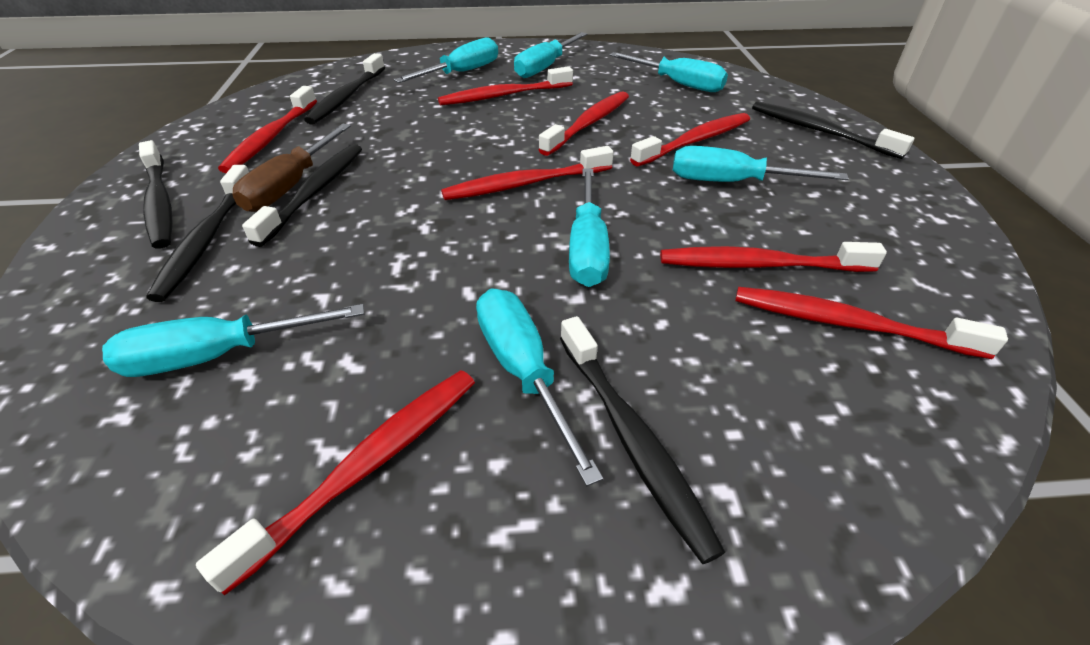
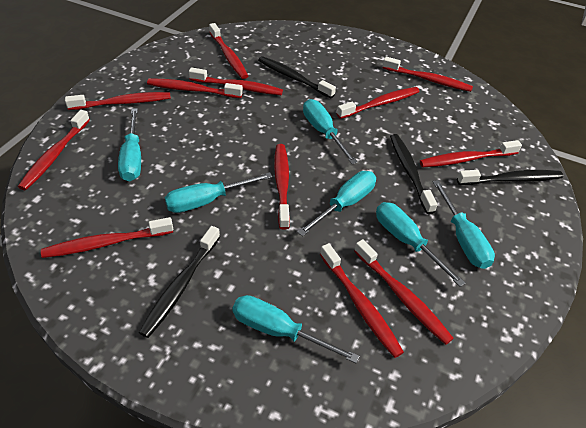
black toothbrush: [139,140,173,249] [146,165,249,302] [242,144,362,247] [304,53,385,125] [560,316,725,564] [752,102,914,159] = 6 -> [139,226,220,338] [258,56,336,98] [390,134,438,214] [457,170,563,185] = 4
brown screwdriver: [232,124,351,212] = 1 -> none = 0
red toothbrush: [196,370,475,595] [218,86,317,173] [438,66,573,105] [441,146,614,200] [538,91,629,156] [630,113,750,166] [660,242,887,272] [735,287,1008,359] = 8 -> [18,110,90,190] [41,217,173,258] [65,92,171,110] [147,78,243,98] [189,67,283,95] [209,23,248,79] [274,144,290,230] [320,243,404,358] [337,87,420,119] [354,239,454,345] [383,57,473,92] [420,140,522,167] = 12

